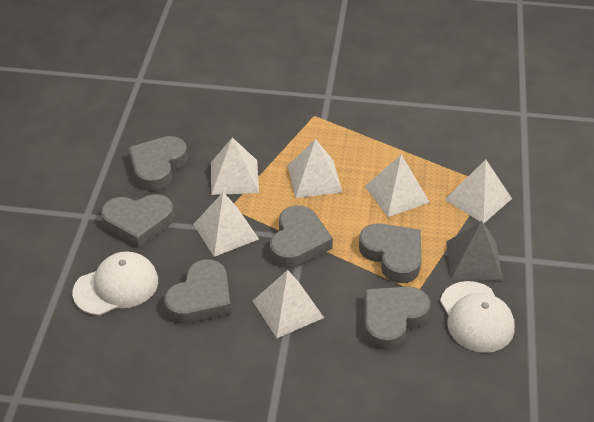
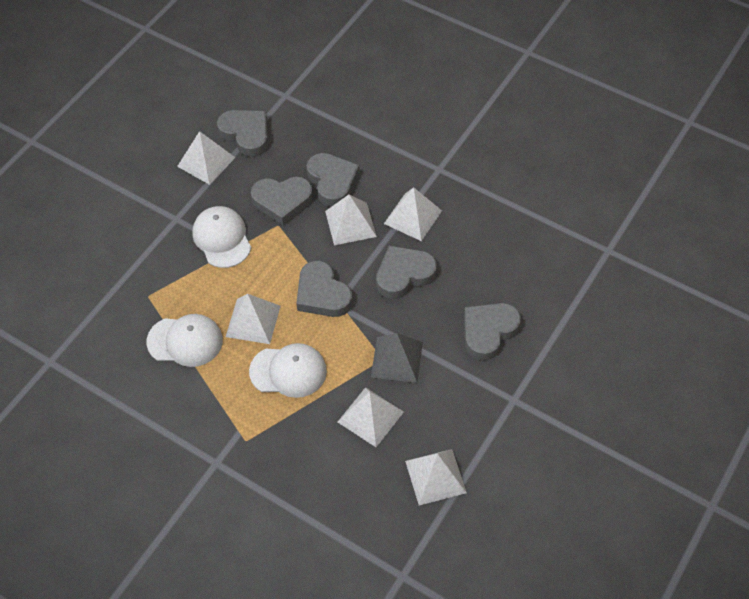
white cap: [72,251,158,315] [440,281,515,353] = 2 -> [146,314,223,367] [192,206,251,268] [249,343,327,398] = 3

